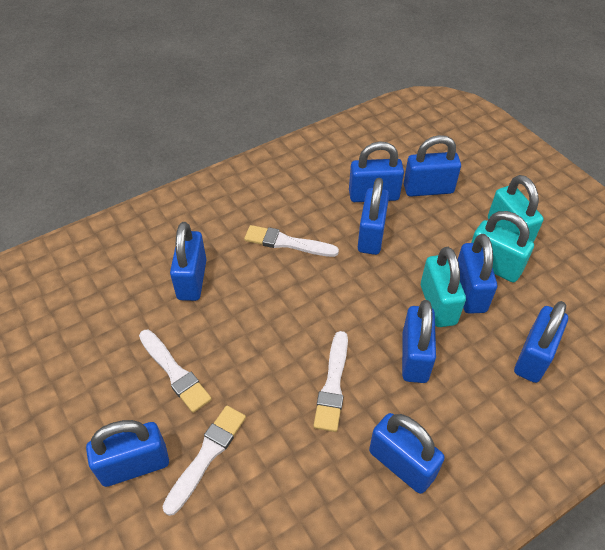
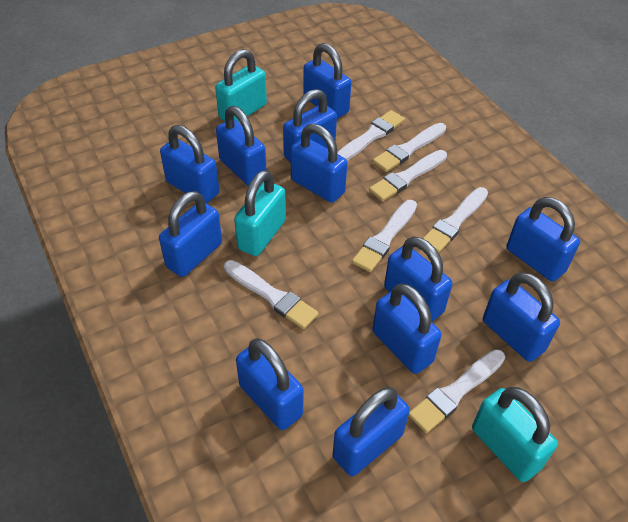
blue padlock: [86,420,169,487] [170,222,207,301] [349,141,404,202] [358,178,389,255] [369,413,445,494] [402,300,436,383] [404,135,461,197] [458,234,497,314] [514,301,568,383] = 9 -> [159,191,222,277] [160,125,219,203] [216,106,266,186] [236,338,304,430] [283,89,337,162] [290,124,347,203] [303,43,351,119] [333,387,410,476] [373,283,442,374] [384,236,452,322] [483,272,560,362] [507,197,580,281] = 12
white brush: [139,330,212,413] [162,406,246,516] [244,225,339,257] [313,331,348,432] = 4 -> [224,260,318,329] [337,110,405,161] [352,200,417,272] [369,150,447,201] [373,123,446,172] [408,349,505,433] [423,187,488,253] = 7

